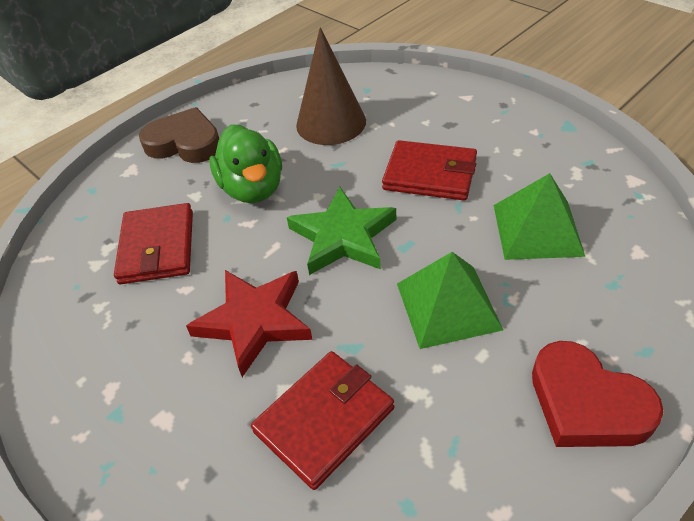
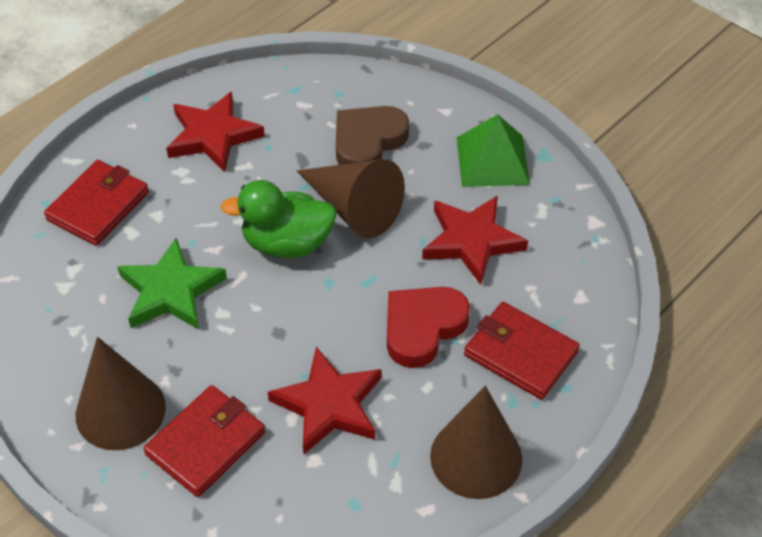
brown cone: [296,27,366,145] = 1 -> [76,337,166,450] [297,159,405,238] [430,386,522,499] = 3
green pyramid: [397,252,503,349] [494,173,585,260] = 2 -> [456,114,530,187] = 1
red star: [186,270,313,377] = 1 -> [166,92,265,172] [268,347,381,454] [422,195,528,285] = 3

